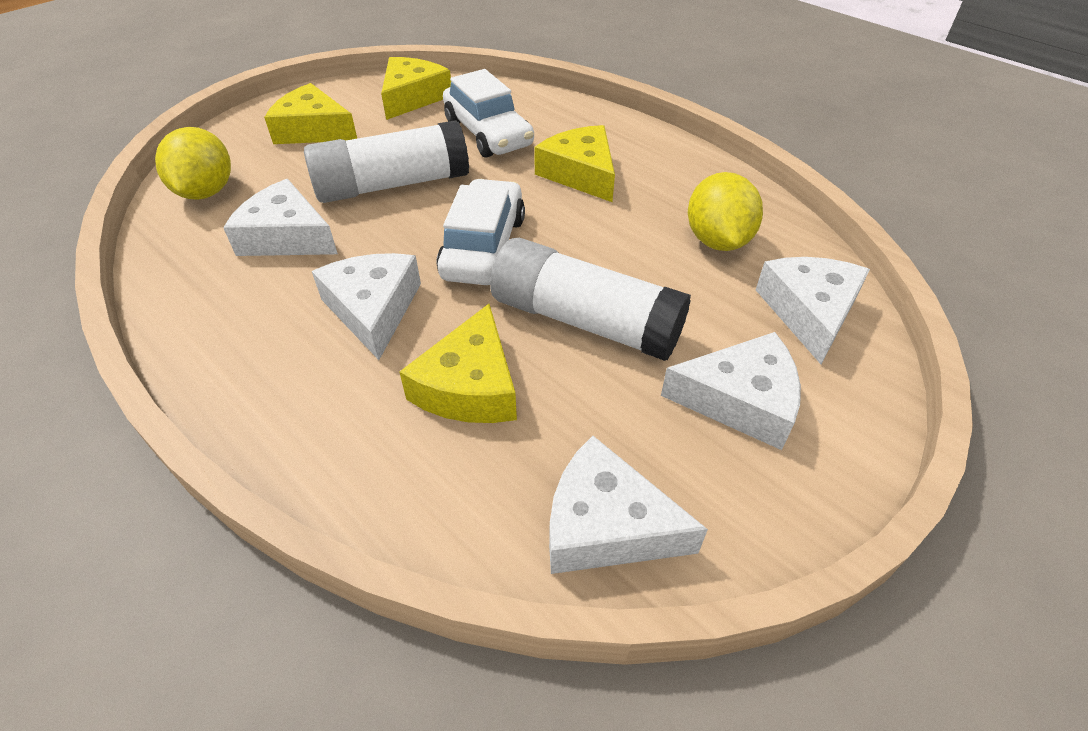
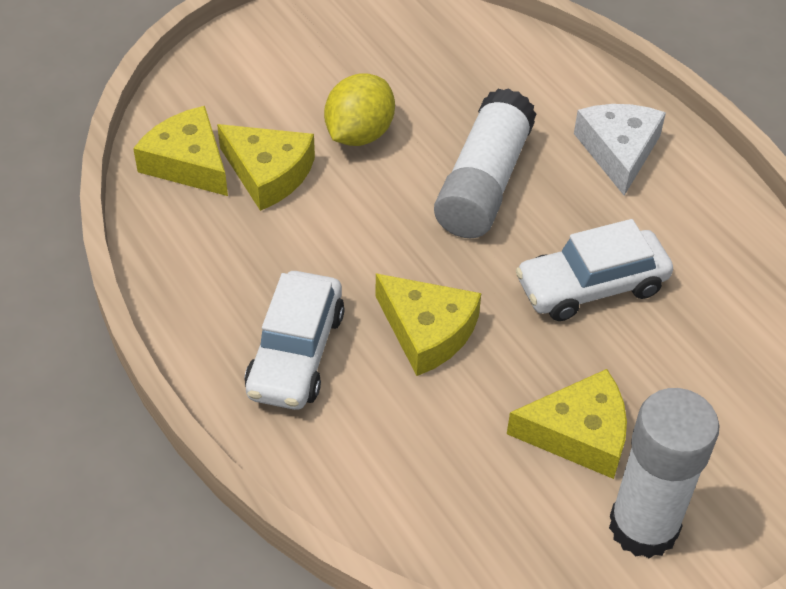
white cheese: [223,179,338,256] [312,253,421,360] [549,436,708,574] [661,332,801,450] [756,257,870,364] = 5 -> [574,104,666,196] = 1
yellow lemon: [155,127,231,200] [688,172,763,251] = 2 -> [324,74,395,146] = 1

